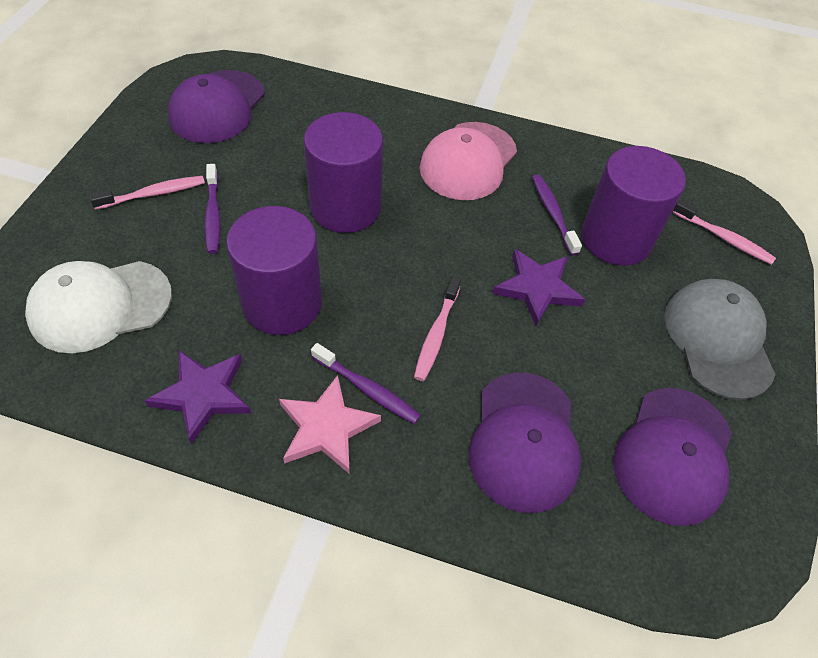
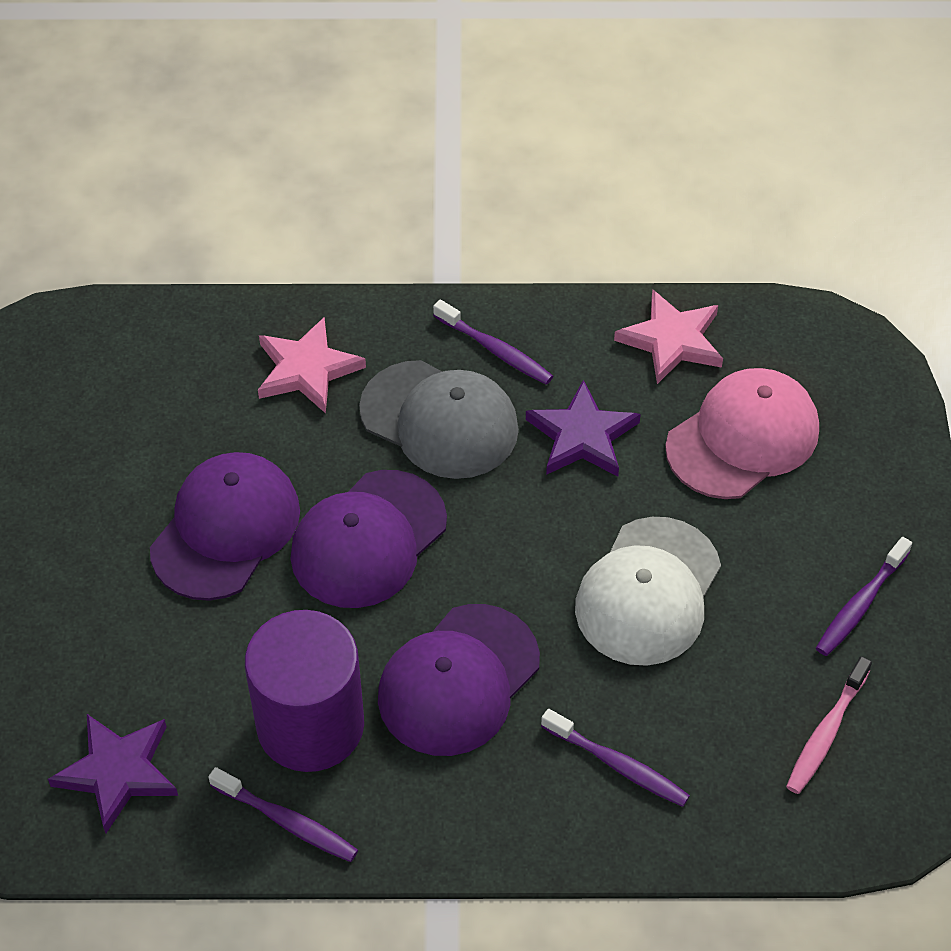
pink star: [279,375,381,474] = 1 -> [258,317,366,413] [614,289,723,384] = 2
pink toothbrush: [89,176,205,210] [414,277,461,381] [673,200,776,265] = 3 -> [786,656,872,794] = 1
purple cylinder: [226,206,322,335] [304,112,383,233] [582,146,686,266] = 3 -> [245,610,364,772] = 1
purple toothbrush: [204,164,220,254] [311,343,421,424] [532,174,582,256] = 3 -> [209,767,358,862] [433,300,553,385] [541,709,690,807] [816,537,912,656] = 4

